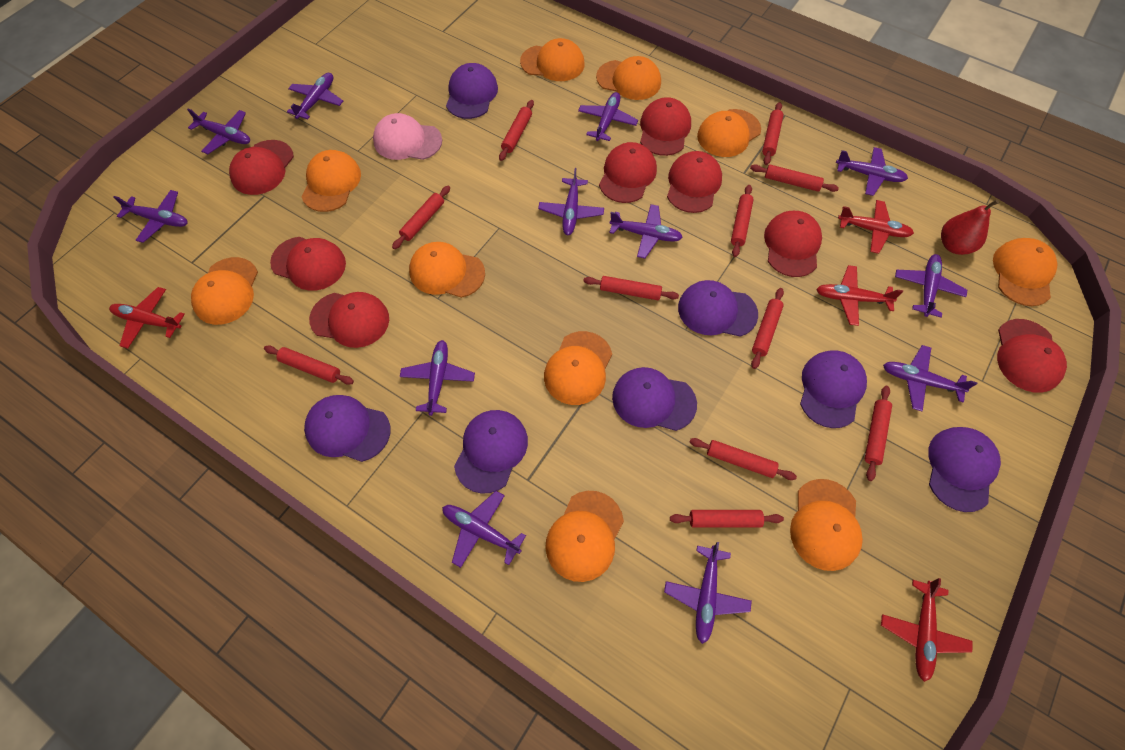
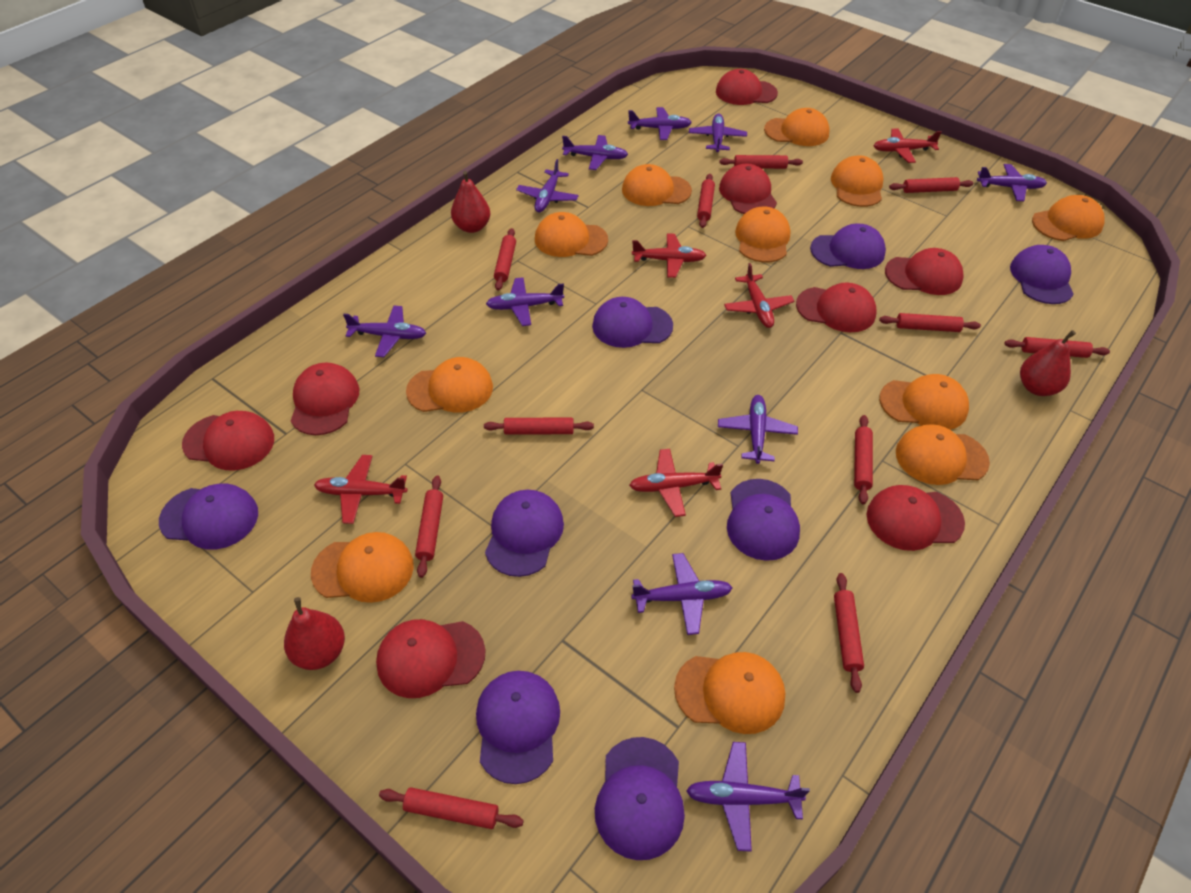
orange cap: [191,257,258,325] [301,150,361,212] [409,242,485,298] [520,38,584,81] [544,331,612,405] [545,491,624,582] [596,56,661,100] [697,109,761,157] [790,479,863,571] [993,238,1058,306] = 10 -> [311,532,414,603] [406,357,493,413] [535,212,608,257] [622,164,692,206] [674,652,785,734] [735,207,791,262] [764,108,830,146] [831,155,883,207] [879,374,969,430] [896,424,990,485] [1032,195,1105,241] = 11
pink cap: [373,113,442,160] = 1 -> none = 0
purple cap: [304,395,390,462] [446,63,498,119] [454,410,528,494] [612,367,697,431] [678,280,758,337] [800,350,867,428] [928,427,1001,512] = 7 -> [159,484,258,549] [476,671,560,784] [485,490,564,577] [592,297,673,348] [595,737,685,860] [727,479,800,561] [810,223,886,269] [1010,245,1074,304] = 8
purple plane: [113,190,188,243] [187,109,250,154] [287,73,343,119] [400,340,475,416] [442,491,526,568] [538,168,604,235] [578,92,638,141] [609,204,683,259] [664,542,752,644] [836,147,908,196] [883,345,977,411] [895,254,967,318] = 12 -> [343,306,426,357] [486,277,564,326] [516,159,578,212] [562,135,628,170] [628,107,692,140] [631,553,733,635] [686,742,810,852] [689,114,747,152] [718,395,798,464] [977,164,1047,201] = 10
red pear: [941,199,999,255] = 1 -> [284,597,345,670] [451,171,490,233] [1020,330,1076,396] = 3
red plane: [109,287,185,349] [816,265,903,326] [838,200,914,254] [881,578,973,682] = 4 -> [314,455,407,524] [629,449,723,517] [632,233,707,278] [724,263,794,328] [873,128,942,163] = 5

